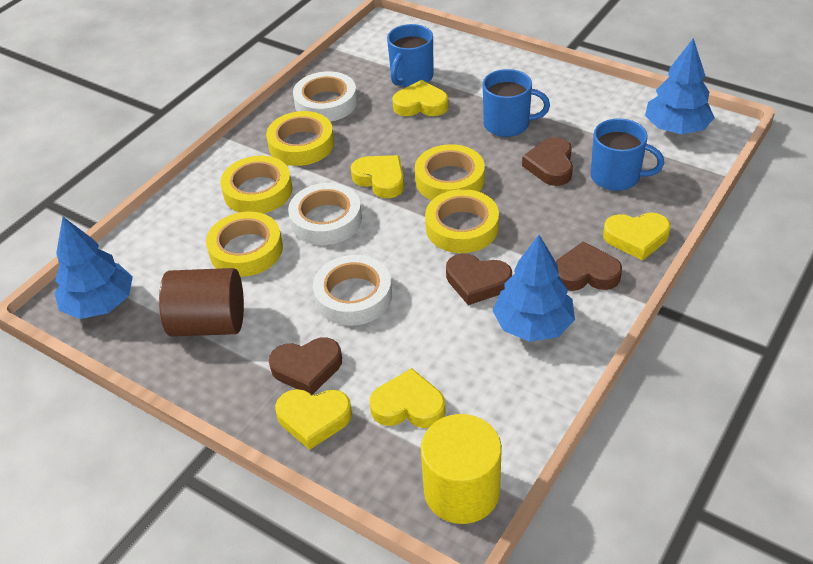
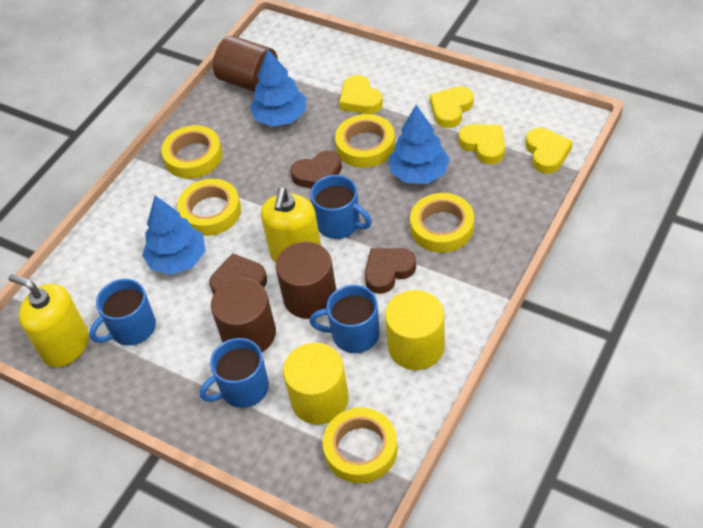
blue mug: [387,24,434,87] [483,69,550,137] [591,118,664,191] = 3 -> [89,279,156,345] [200,338,269,408] [310,175,372,239] [310,285,380,353] = 4
brown cylinder: [159,268,244,337] = 1 -> [211,278,276,352] [213,36,278,92] [276,242,336,319] = 3
brown heart: [269,337,342,395] [446,253,512,305] [522,137,573,186] [556,241,622,291] = 4 -> [209,253,267,295] [290,150,342,189] [365,248,416,294] = 3
white tape: [288,183,362,245] [293,71,357,122] [313,255,392,326] = 3 -> none = 0
yellow cylinder: [421,414,502,524] = 1 -> [283,343,349,425] [385,290,445,370] = 2
yellow heart: [275,389,352,450] [351,155,404,198] [370,368,446,428] [392,80,448,116] [603,213,670,260] = 5 -> [339,75,383,114] [430,86,474,128] [459,124,505,164] [526,128,573,174] = 4
yellow soap dispenser: none = 0 -> [9,274,89,367] [261,187,321,263] = 2

